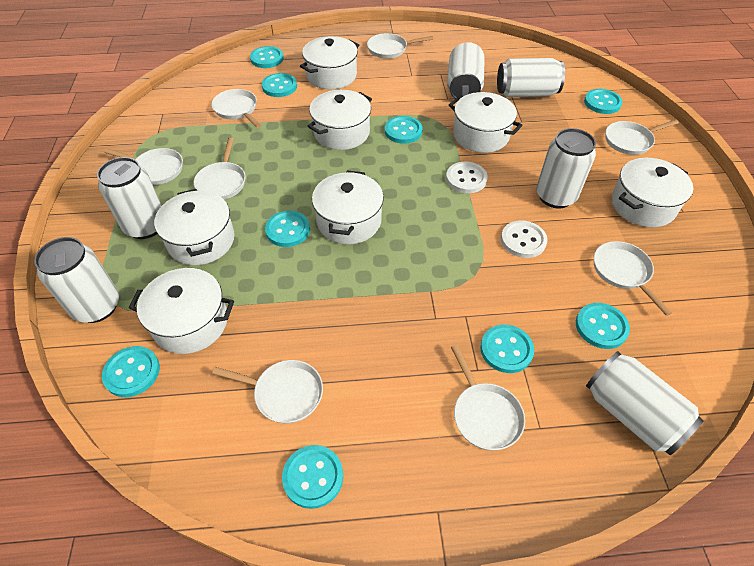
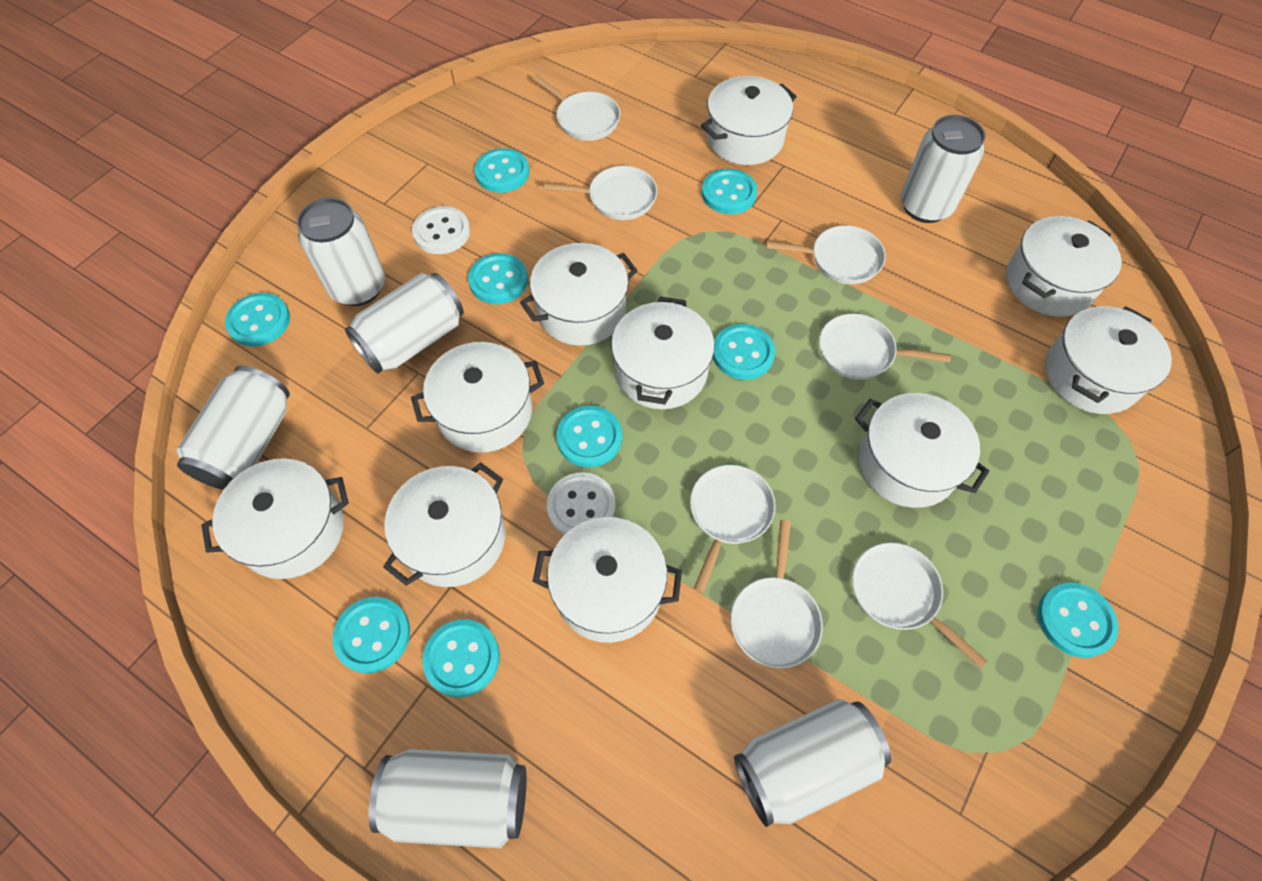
white pan: [104,148,183,185] [194,137,246,200] [211,89,261,128] [212,360,323,424] [367,33,433,59] [451,345,525,451] [594,241,672,316] [606,120,679,155] = 8 -> [532,75,620,141] [543,166,657,220] [690,465,776,593] [731,520,823,668] [766,225,886,284] [819,313,951,380] [852,542,988,669] = 7
white pot: [129,268,234,354] [154,189,235,265] [300,36,359,89] [307,90,372,150] [312,170,384,244] [449,92,522,153] [612,158,693,227] = 7 -> [201,458,349,579] [383,463,505,587] [411,342,544,453] [520,243,638,346] [532,517,682,643] [611,296,715,409] [701,76,797,165] [855,393,989,508] [1006,216,1122,317] [1045,306,1172,414] = 10

